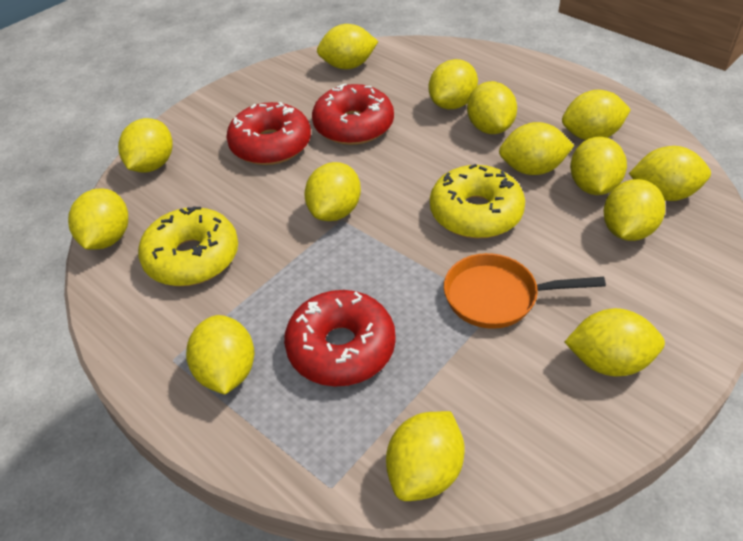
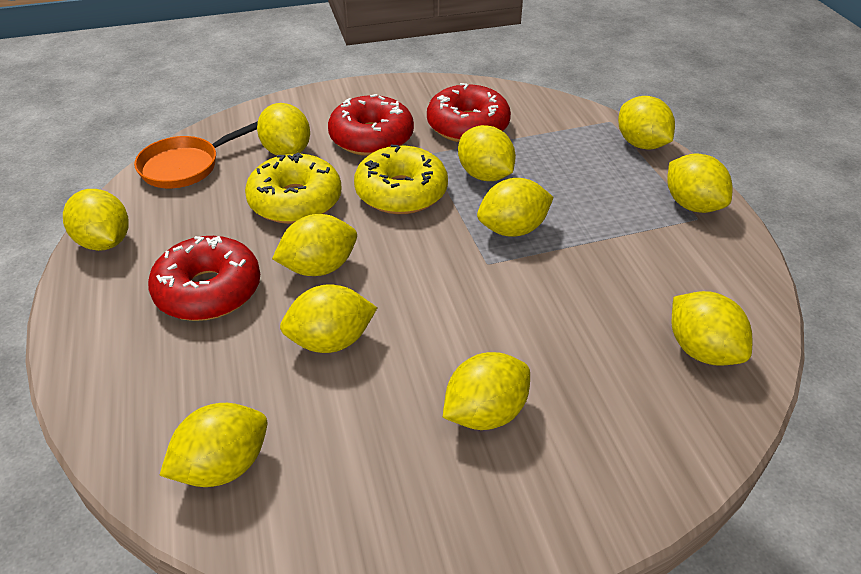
yellow lemon: [68,188,128,250] [118,118,173,173] [186,315,254,395] [305,162,361,221] [317,24,378,69] [386,411,465,501] [429,59,478,109] [467,81,517,134] [499,122,574,175] [562,90,631,140] [565,308,665,376] [570,137,627,195] [604,179,665,241] [629,146,711,201] = 14 -> [63,189,129,251] [159,403,267,487] [257,103,310,155] [272,214,357,276] [280,284,377,353] [443,352,530,430] [458,125,516,181] [477,178,554,237] [618,96,675,150] [667,153,733,213] [672,291,752,366] = 11

